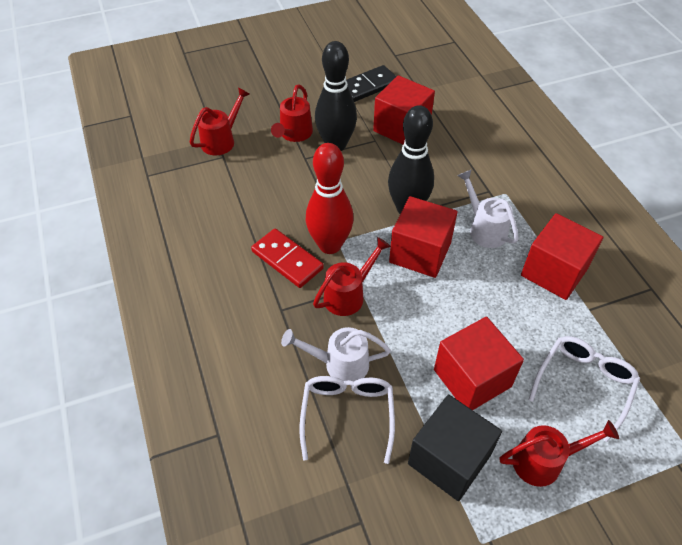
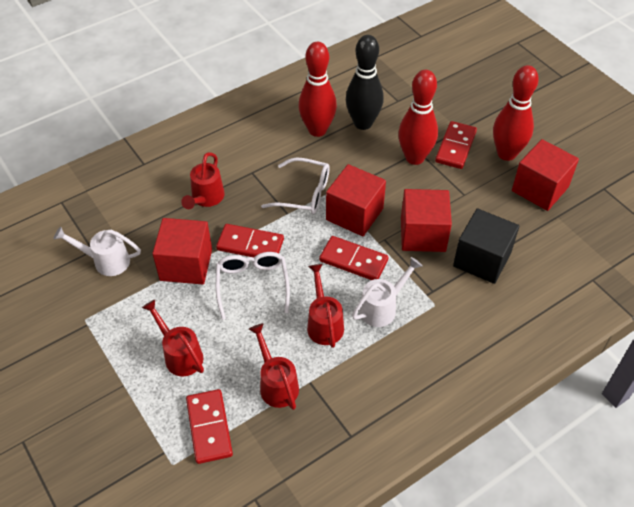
black bowling pin: [315,41,357,151] [388,105,434,214] = 2 -> [346,35,384,130] = 1
black domino: [346,65,397,102] = 1 -> none = 0
red bowling pin: [306,143,354,254] = 1 -> [299,42,337,137] [398,70,438,165] [493,65,539,161] = 3
red domino: [251,229,324,288] = 1 -> [186,389,233,464] [216,224,284,257] [319,236,389,280] [435,121,477,169] = 4

